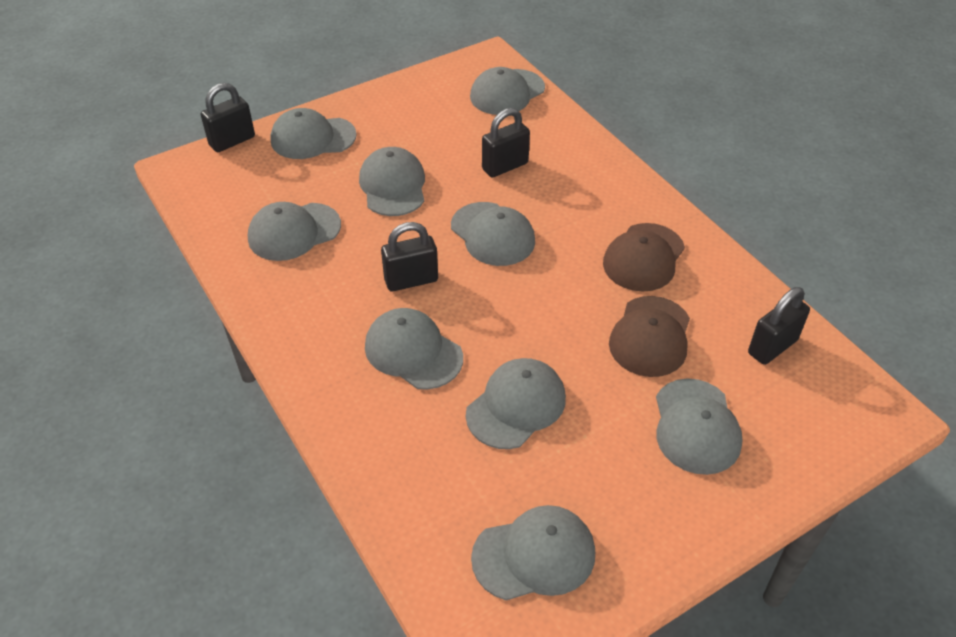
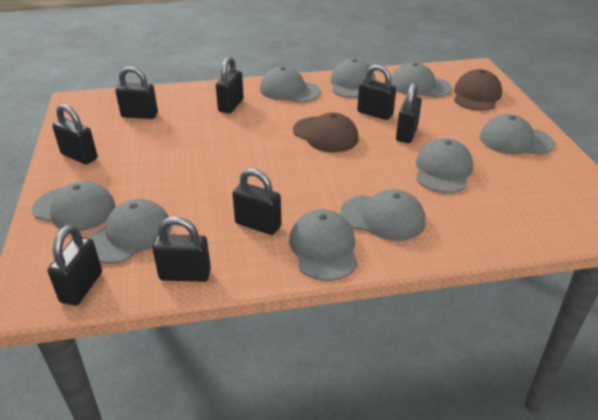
black padlock: [201,83,255,152] [381,222,438,291] [482,108,530,178] [748,287,810,365] = 4 -> [47,225,102,306] [52,104,97,165] [115,66,158,119] [152,217,211,282] [216,57,244,114] [232,168,281,235] [357,65,396,120] [396,82,422,143] = 8

